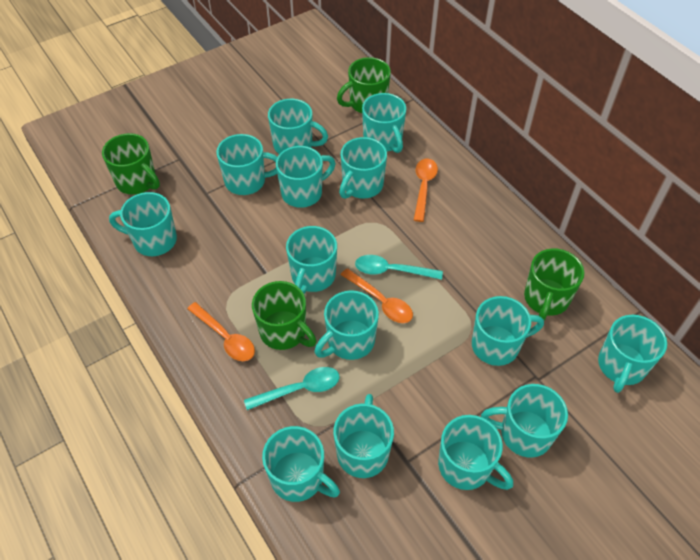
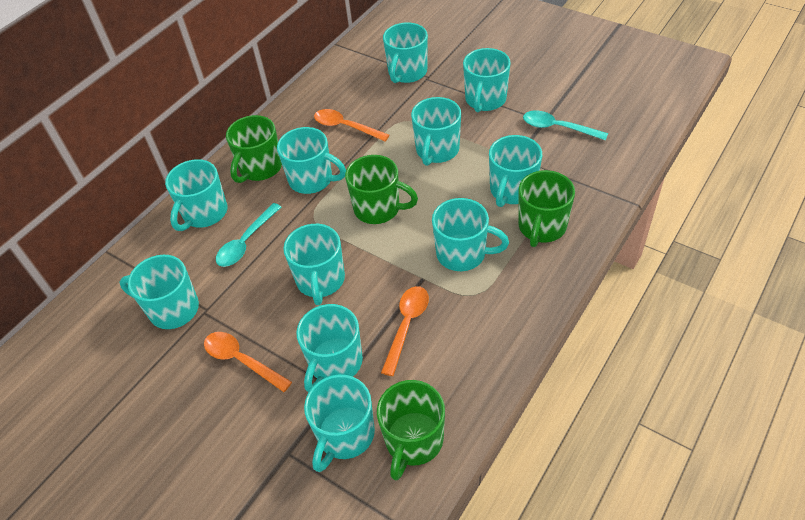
turquoise mug: [109,192,177,256] [216,134,277,195] [262,426,340,502] [268,99,328,154] [276,146,335,208] [286,226,337,294] [315,290,379,360] [333,394,394,478] [339,137,387,199] [362,93,406,153] [438,415,513,490] [472,296,544,366] [481,384,568,458] [598,315,667,393] = 14 -> [120,255,199,329] [165,159,227,231] [277,127,346,194] [283,224,345,305] [296,304,363,393] [304,375,375,472] [383,22,428,83] [411,97,461,166] [432,198,509,271] [463,48,511,112] [489,135,542,207] = 11

